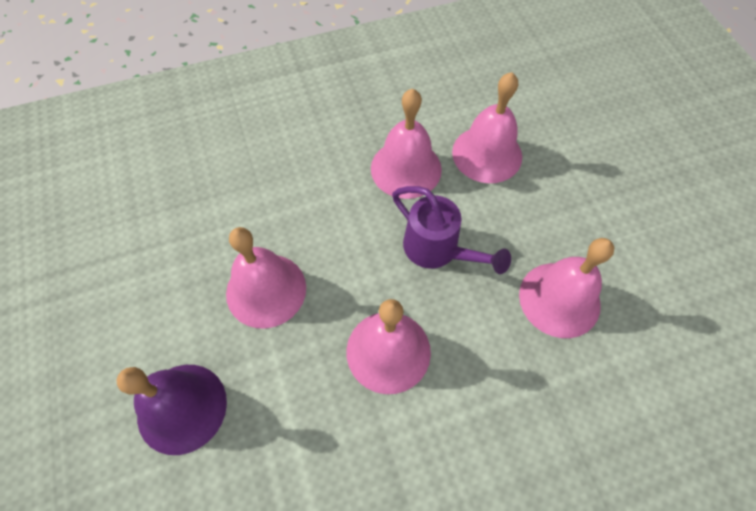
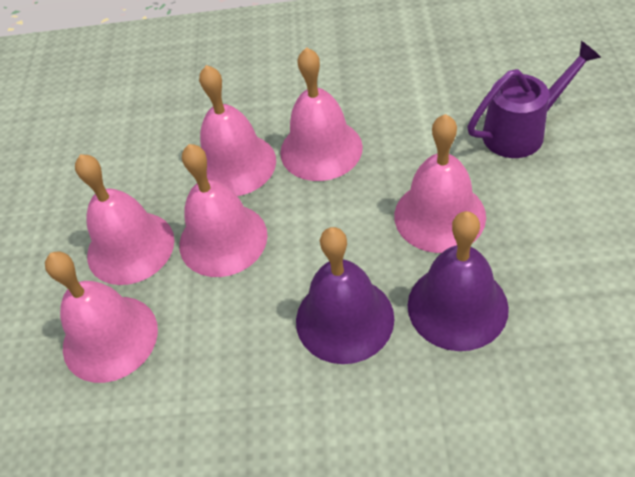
pink bell: [226,227,306,328] [346,299,431,394] [371,88,442,199] [452,72,522,183] [519,238,614,338] = 5 -> [45,252,158,383] [75,154,174,285] [179,144,267,277] [199,65,276,196] [280,47,363,181] [394,114,486,253] = 6
purple bell: [117,365,227,455] = 1 -> [296,227,394,364] [408,211,509,351] = 2

